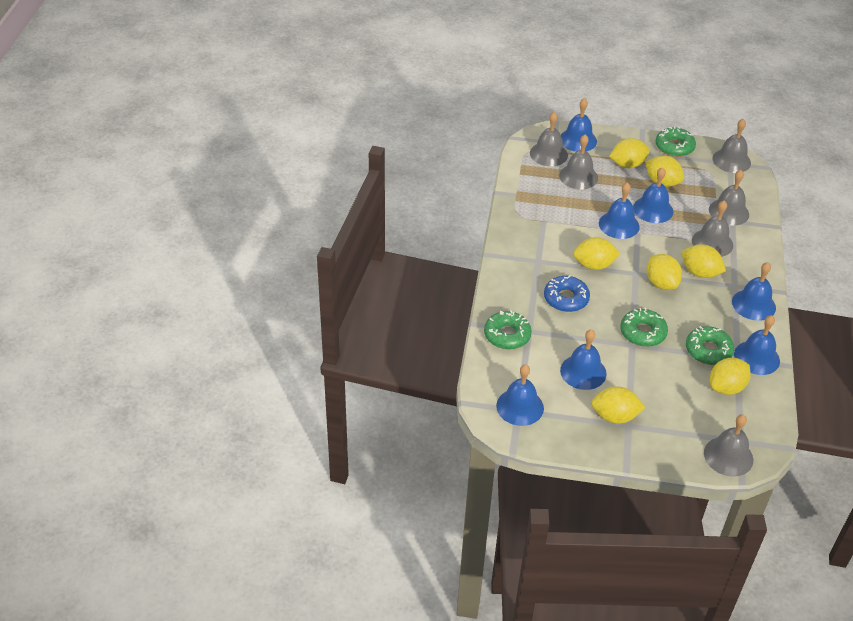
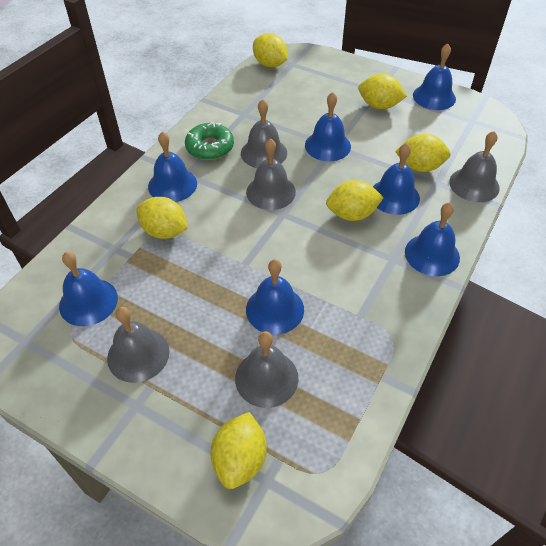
blue donut: [544,275,590,312] = 1 -> none = 0
green donut: [484,311,532,349] [620,308,668,347] [656,126,696,157] [686,326,734,365] = 4 -> [185,122,234,160] = 1
grey bell: [530,112,568,166] [559,135,598,190] [692,200,733,257] [704,414,753,477] [709,170,749,226] [712,119,751,173] = 6 -> [107,307,170,383] [235,331,299,408] [241,99,287,168] [246,138,296,210] [449,131,500,202] = 5
yellow lemon: [573,237,621,270] [591,386,645,424] [609,138,650,168] [645,155,684,187] [647,254,682,290] [682,244,726,278] [710,358,751,395] = 7 -> [136,197,188,239] [210,412,267,489] [253,33,287,67] [326,180,384,221] [358,74,407,109] [395,134,451,172] = 6

